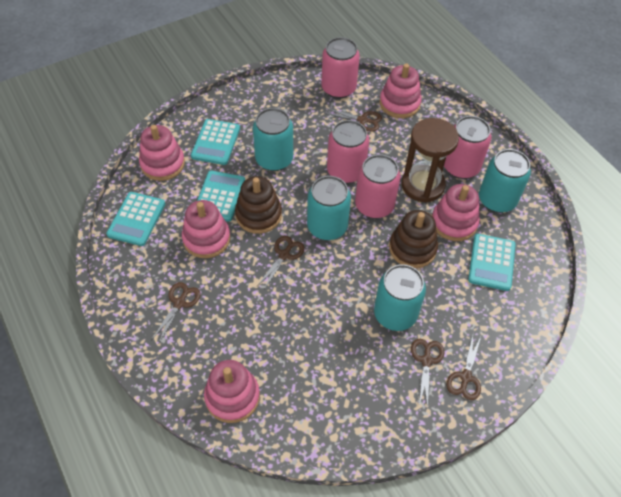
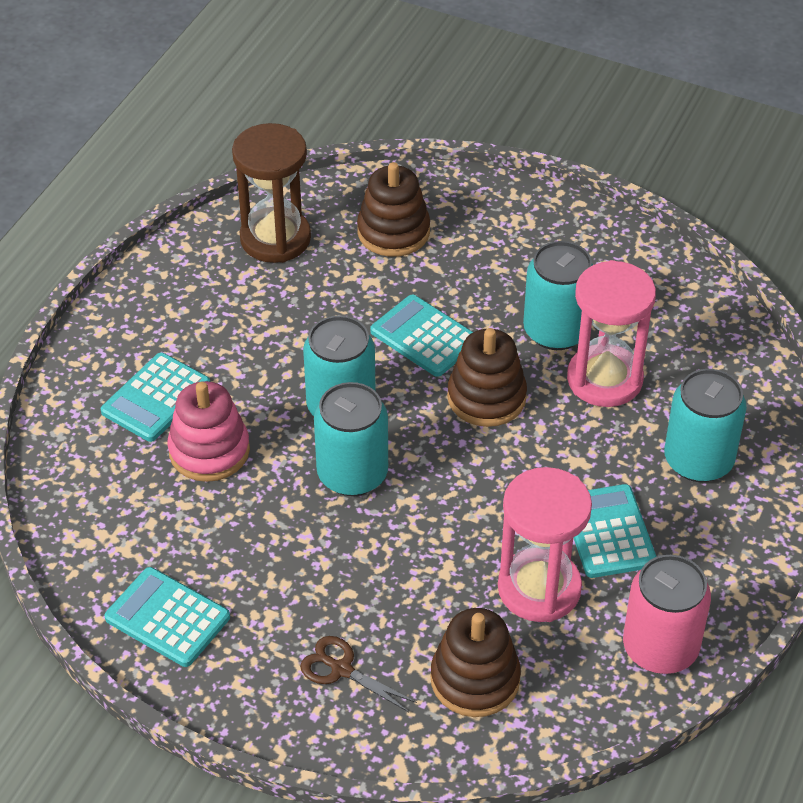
brown scissors: [151,282,201,343] [257,236,305,289] [324,108,382,132] [411,339,444,409] [446,335,481,400] = 5 -> [300,636,417,712] = 1
brown stacking toy: [235,176,282,234] [389,210,438,268] = 2 -> [357,162,430,257] [431,608,521,717] [447,328,527,427] = 3
pink can: [321,37,360,99] [327,120,369,183] [355,154,401,218] [444,116,492,179] = 4 -> [623,555,711,674] = 1
pink hourglass: none = 0 -> [498,467,592,622] [567,260,656,407] = 2
pink stacking toy: [139,125,185,181] [182,200,230,258] [204,360,260,423] [380,64,422,118] [432,184,480,241] = 5 -> [167,381,250,482] = 1

